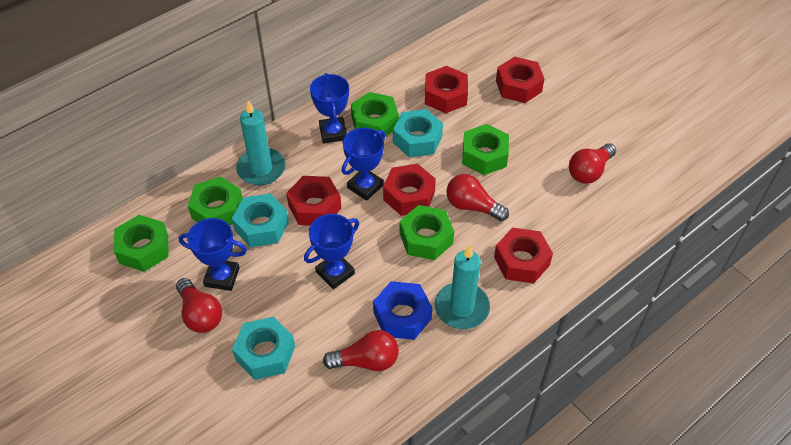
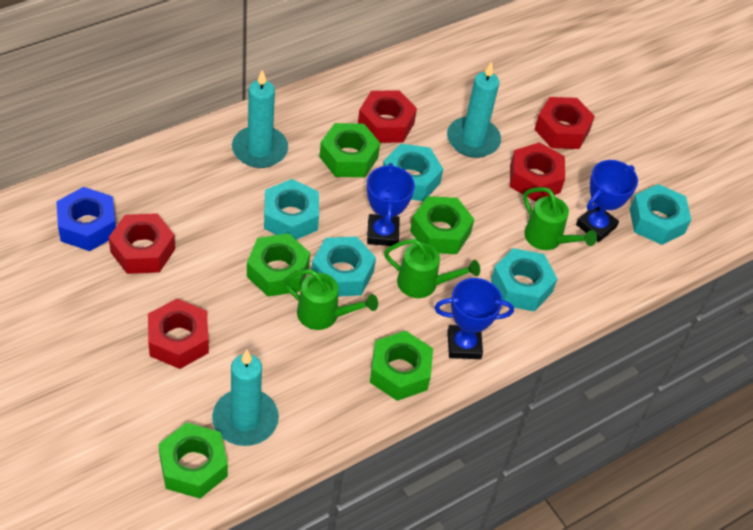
blue trophy: [179,218,247,291] [304,214,359,289] [310,73,349,144] [342,128,386,201] = 4 -> [367,163,415,246] [434,278,514,359] [576,160,638,242] = 3
green watering can: none = 0 -> [283,269,378,330] [384,239,480,298] [523,187,597,250] = 3
red light bulb: [176,278,222,333] [323,330,399,371] [446,174,509,221] [569,143,616,184] = 4 -> none = 0
turquoise candle: [236,100,285,186] [435,245,490,329] = 2 -> [212,350,279,446] [232,70,288,168] [447,61,501,158] = 3
turquoise nut: [231,193,289,247] [232,317,295,380] [393,109,443,157] = 3 -> [264,179,319,240] [312,236,376,297] [383,144,443,201] [491,248,557,312] [630,184,692,245] = 5

